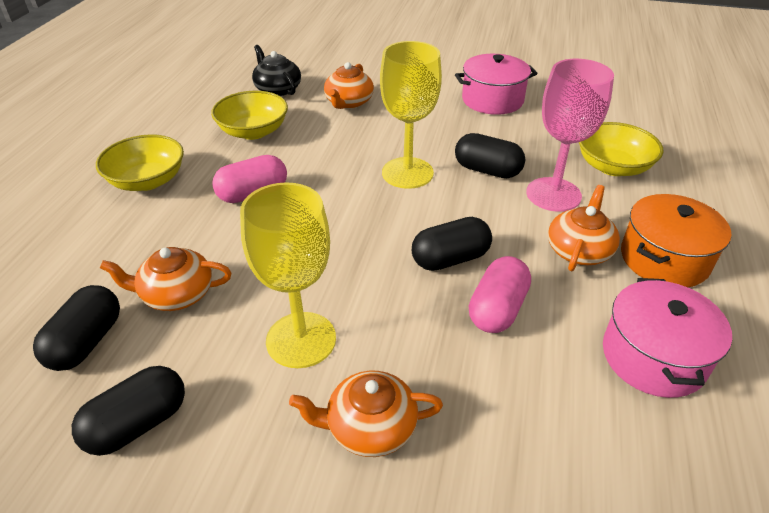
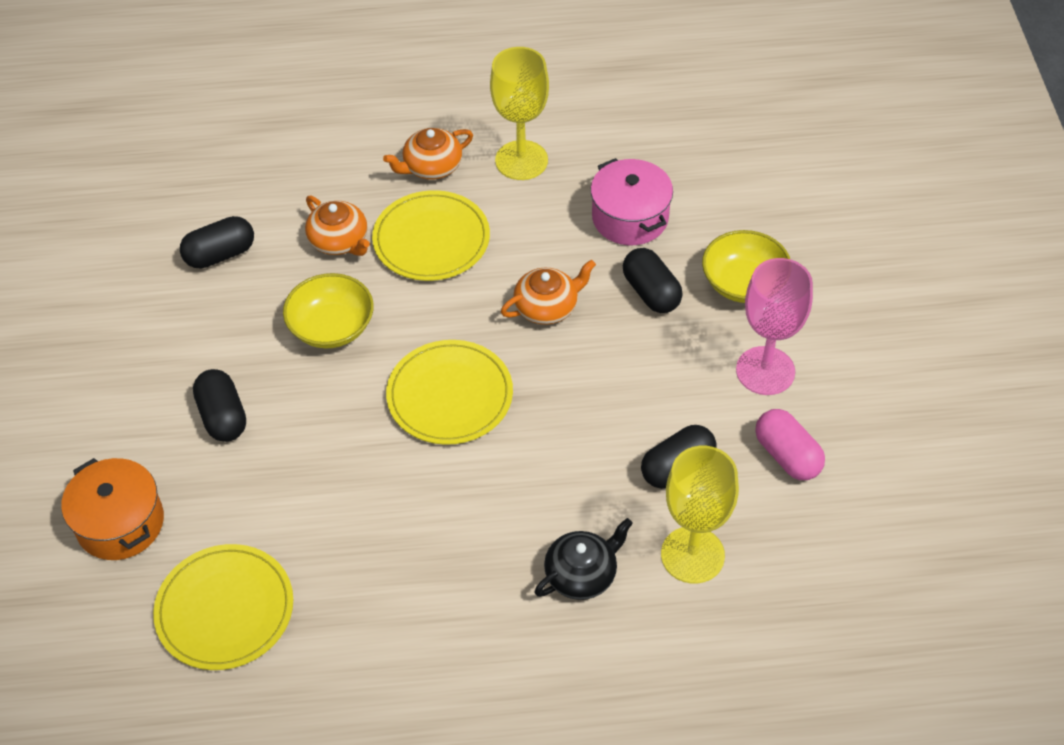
orange teapot: [100,247,232,311] [289,371,443,457] [324,62,374,109] [548,185,620,271] = 4 -> [305,195,370,256] [383,128,473,180] [501,260,596,325] = 3
pink capsule: [212,155,287,203] [469,256,531,333] = 2 -> [755,409,825,480] = 1
pink pot: [455,54,538,115] [603,278,732,398] = 2 -> [591,158,673,245] = 1
yellow bowl: [96,134,184,191] [211,91,288,140] [579,122,663,176] = 3 -> [283,273,374,348] [702,230,790,303] = 2
yellow plate: none = 0 -> [153,544,293,670] [372,190,490,281] [386,340,513,445] = 3

